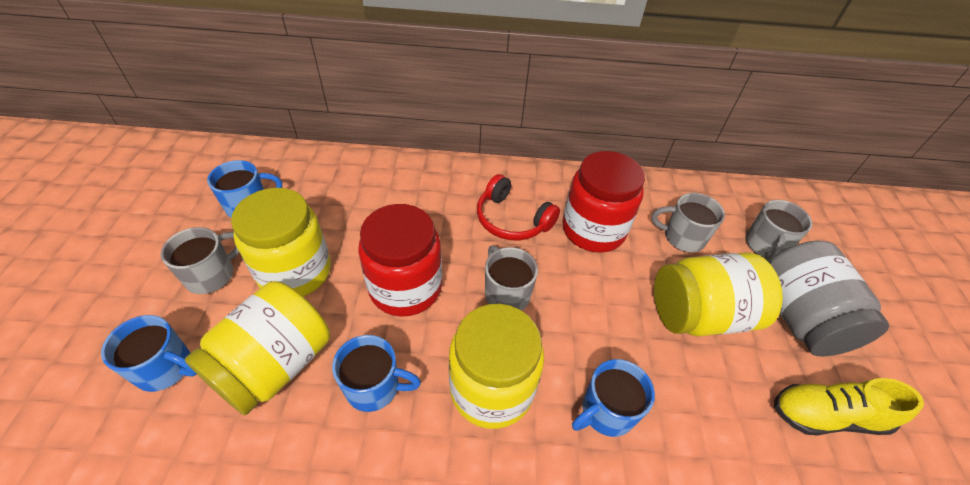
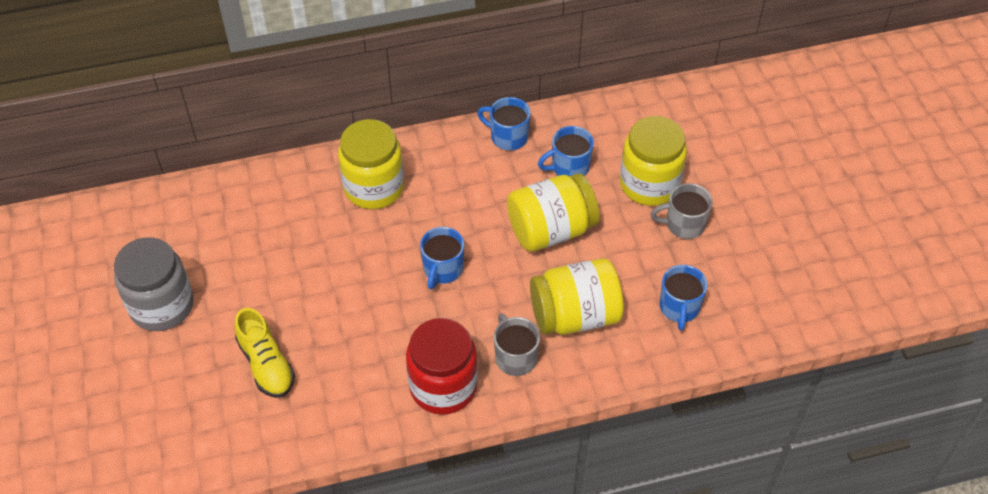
grey mug: [161,227,240,294] [485,246,538,311] [652,193,725,253] [746,200,812,261] = 4 -> [494,313,540,376] [651,183,713,239] = 2
red headphones: [477,174,560,241] = 1 -> none = 0
red jar: [358,204,442,317] [562,151,645,253] = 2 -> [406,318,478,415] = 1

